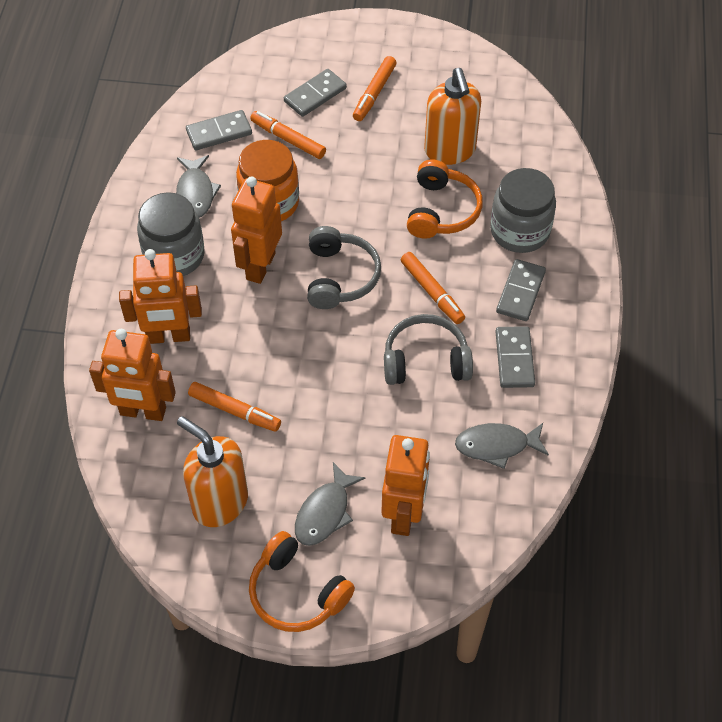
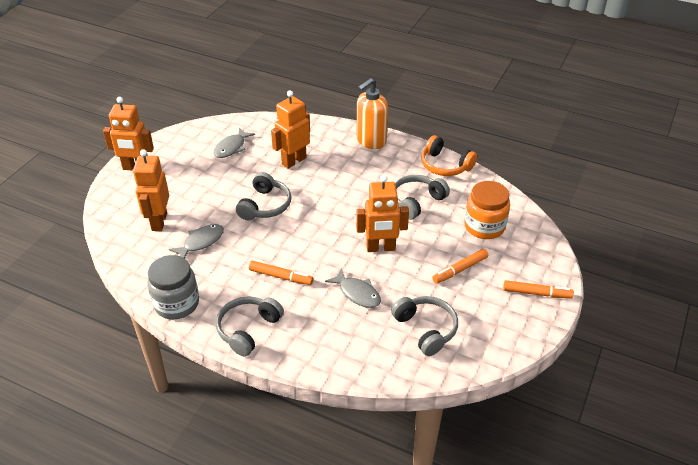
grey domino: [186,110,252,150] [284,69,347,117] [496,259,546,321] [496,326,535,388] = 4 -> none = 0
grey headphones: [307,226,381,309] [384,314,473,385] = 2 -> [216,296,284,357] [236,172,291,220] [391,296,458,356] [395,175,450,220] = 4
grey jar: [137,192,205,276] [490,168,556,253] = 2 -> [147,255,199,319] = 1
orange headphones: [249,531,355,632] [407,159,483,239] = 2 -> [421,135,477,176] = 1
orange marker: [188,382,281,432] [250,111,326,159] [353,56,397,121] [401,252,465,324] = 4 -> [249,261,313,285] [432,249,488,284] [503,280,574,299] = 3
orange soap dispenser: [177,416,248,527] [424,68,481,165] = 2 -> [357,78,388,149] = 1

